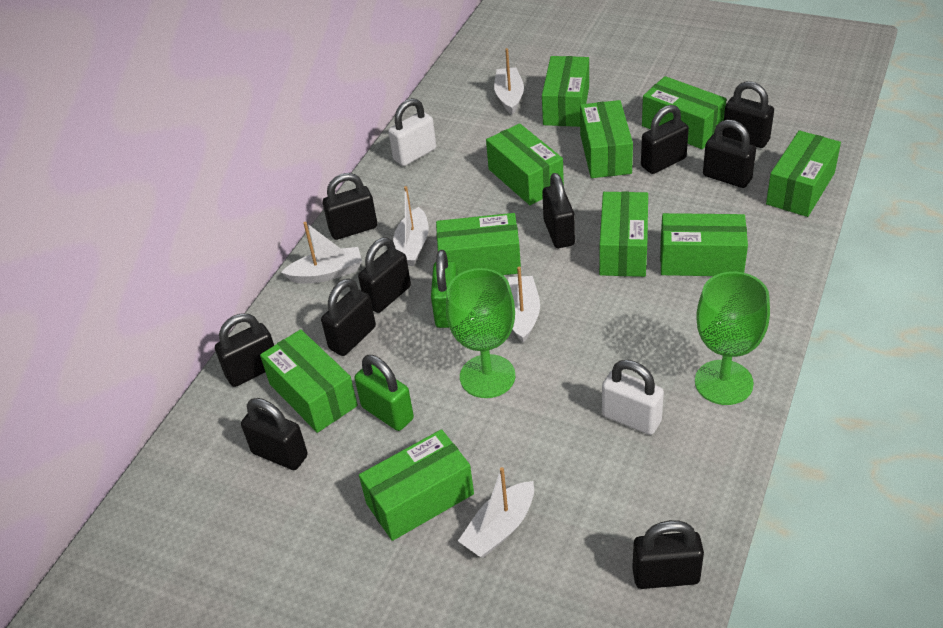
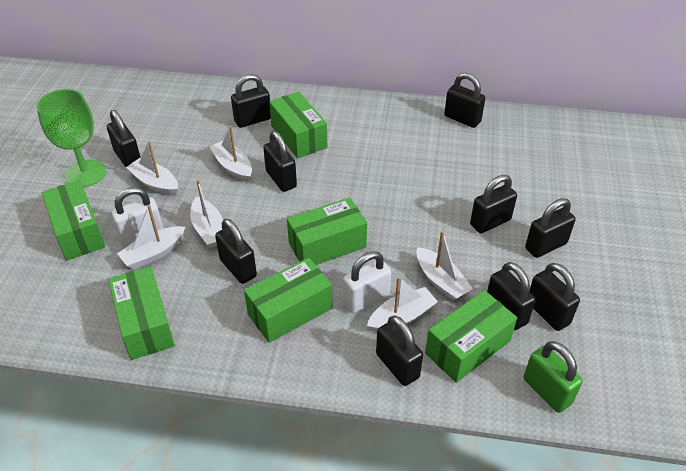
green box: [260,329,358,433] [359,429,474,541] [436,213,521,275] [486,124,564,205] [542,56,589,127] [580,100,633,178] [599,191,648,277] [642,76,726,149] [660,213,748,276] [766,131,841,217] = 10 -> [42,180,105,260] [108,266,175,360] [244,258,332,343] [269,92,327,158] [287,198,367,265] [425,290,517,383] = 6
green goblet: [446,268,515,398] [695,272,770,405] = 2 -> [37,89,106,188] = 1
green padlock: [354,355,414,431] [431,250,458,328] = 2 -> [524,341,583,413] = 1
white boat: [281,222,362,283] [393,186,429,266] [458,467,534,558] [494,48,524,115] [508,267,540,343] = 5 -> [117,205,185,269] [126,141,178,195] [190,180,223,248] [209,126,252,182] [367,276,438,332] [417,231,473,301] = 6

